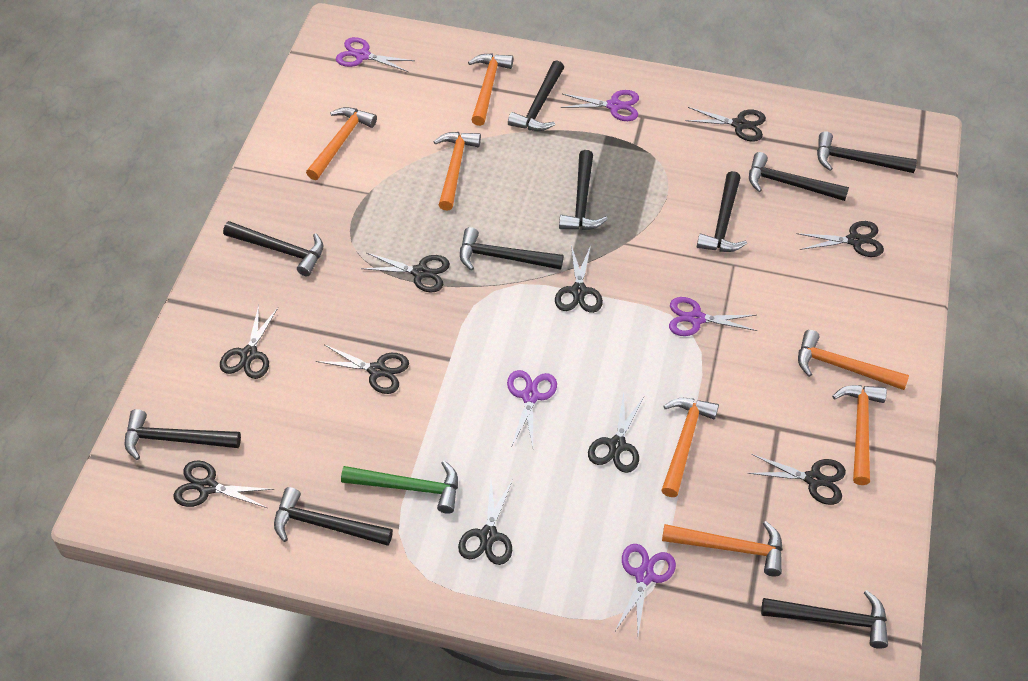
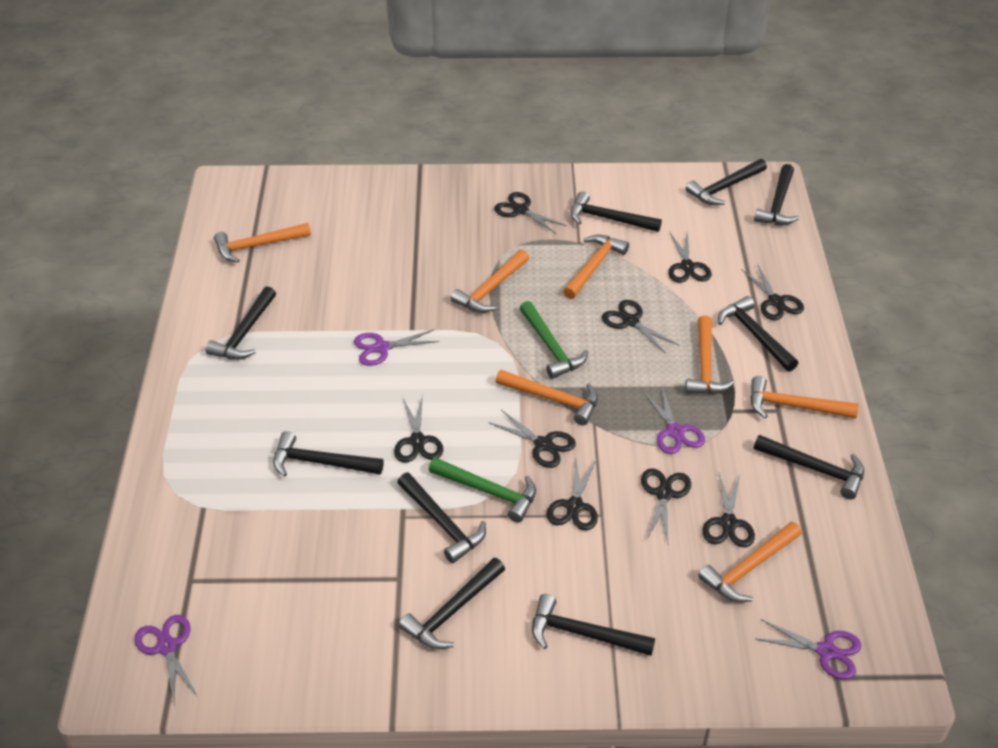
black scissors: [173,460,275,508] [220,305,278,379] [316,344,409,394] [361,253,450,293] [458,479,513,565] [555,245,603,313] [588,393,644,473] [685,107,766,142] [748,454,846,505] [797,221,884,257] = 10 -> [394,394,443,463] [489,410,576,468] [494,192,567,234] [546,459,598,531] [602,300,679,354] [641,468,691,543] [668,233,712,283] [702,473,755,547] [741,264,804,320] = 9
green hammer: [341,461,458,514] = 1 -> [429,457,536,523] [519,301,588,379] = 2
purple scissors: [336,37,415,72] [507,370,557,447] [560,90,639,121] [615,544,676,635] [669,297,757,336] = 5 -> [134,615,198,705] [354,329,440,366] [643,388,705,454] [756,619,861,680] = 4

